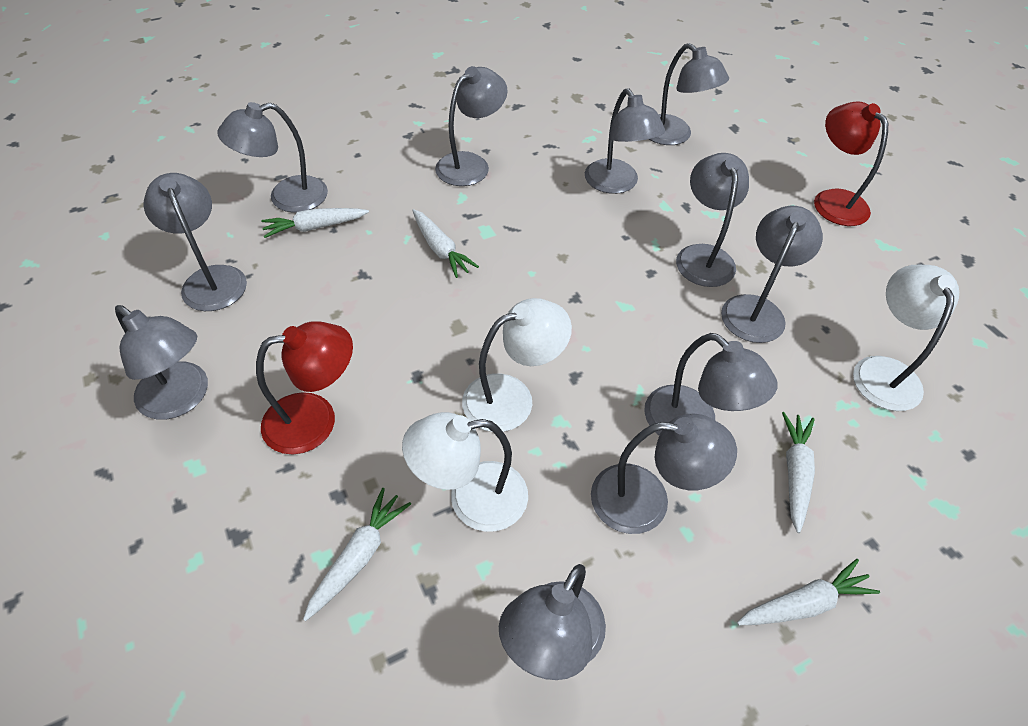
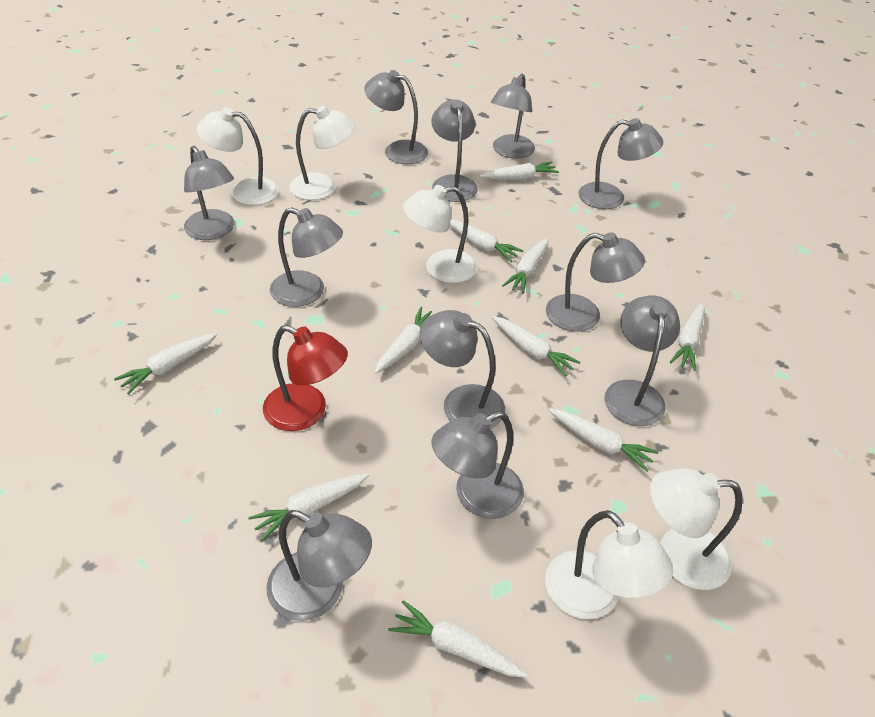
red lamp: [256,321,353,454] [814,101,888,226] = 2 -> [263,325,348,431] = 1
white carrot: [261,208,369,238] [303,488,411,621] [412,209,479,278] [737,559,880,625] [782,412,815,533] = 5 -> [114,333,217,394] [248,473,369,541] [374,307,432,374] [388,600,528,678] [450,220,524,262] [480,162,559,180] [492,316,580,376] [502,238,548,294] [548,408,658,472] [670,303,705,371] = 10
white lamp: [402,412,528,532] [462,298,572,432] [853,265,959,411] = 3 -> [197,108,279,205] [289,106,355,200] [403,185,477,283] [545,510,673,619] [650,468,743,590] = 5

